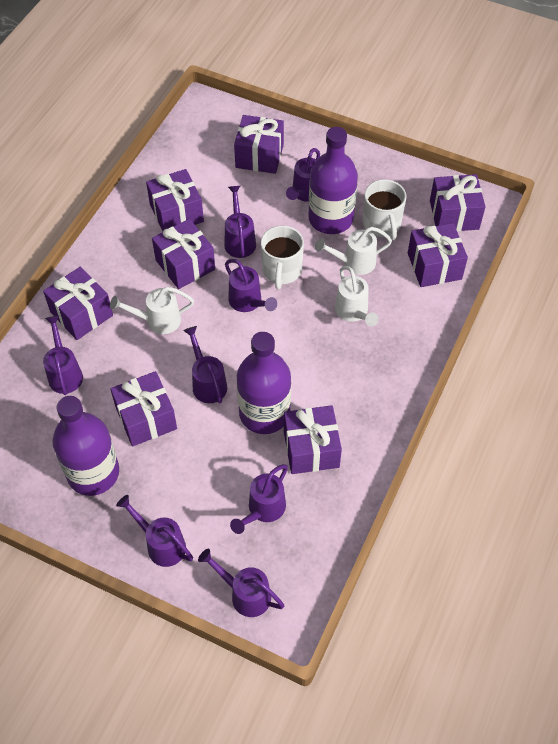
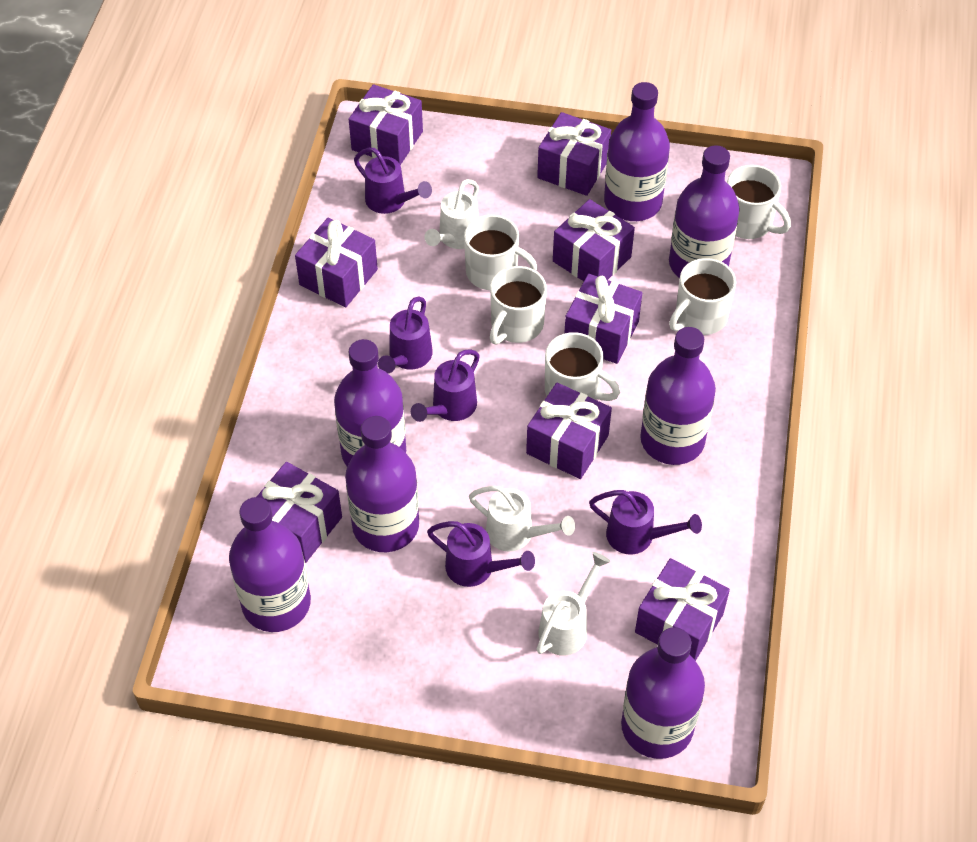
purple bottle: [52,396,119,496] [237,332,291,434] [309,127,358,234] = 3 -> [229,497,311,632] [334,339,406,467] [345,416,419,552] [604,82,670,221] [621,627,705,759] [640,327,716,465] [669,145,740,278] = 7
purple watering can: [43,316,83,395] [116,495,193,567] [183,326,227,403] [198,549,284,617] [224,186,256,258] [225,259,277,312] [230,464,288,534] [286,148,320,202] = 8 -> [354,148,432,214] [378,297,433,373] [411,349,480,422] [427,521,535,587] [589,490,702,554] = 5
white mug: [261,226,304,289] [363,179,406,241] = 2 -> [464,215,538,290] [490,266,547,344] [545,332,620,401] [669,258,736,335] [727,165,791,239] = 5

